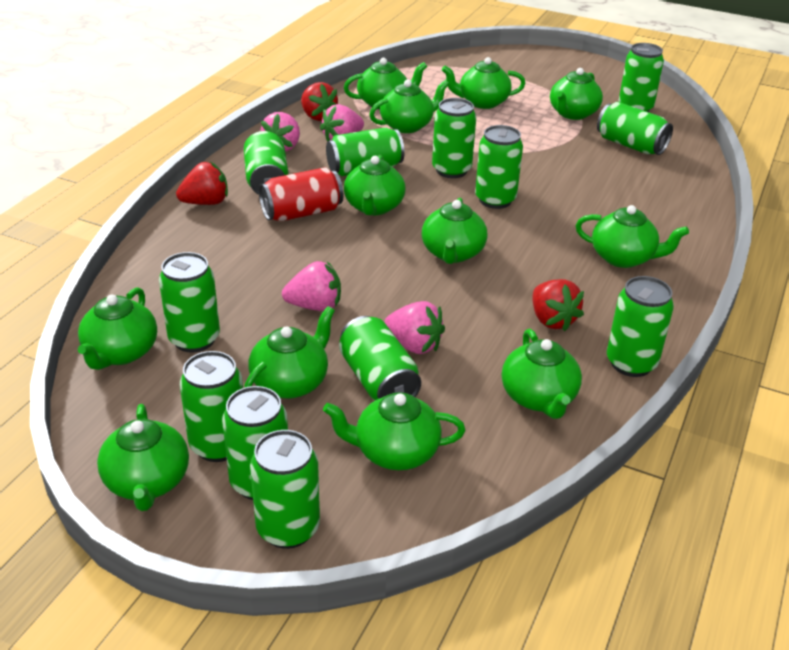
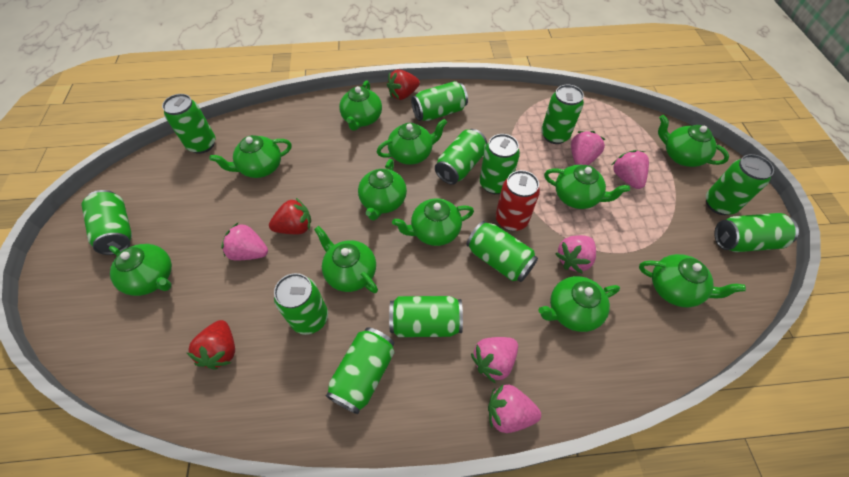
green teapot: [78,287,157,370] [97,404,189,511] [244,306,335,399] [323,392,465,470] [344,58,427,109] [344,155,405,215] [369,80,449,133] [422,198,487,264] [442,57,526,109] [502,329,582,419] [550,68,603,120] [576,205,689,268] = 12 -> [109,244,172,296] [210,135,292,178] [314,226,378,293] [339,80,382,131] [358,159,407,221] [377,119,447,165] [392,198,474,246] [539,276,620,332] [544,165,630,209] [639,254,746,307] [658,115,729,167] = 11
pink strawberry: [261,112,300,152] [282,261,341,311] [320,104,364,142] [385,301,445,354] = 4 -> [221,223,268,260] [471,337,518,383] [488,384,541,433] [556,235,596,274] [571,131,606,165] [612,150,649,189] = 6

